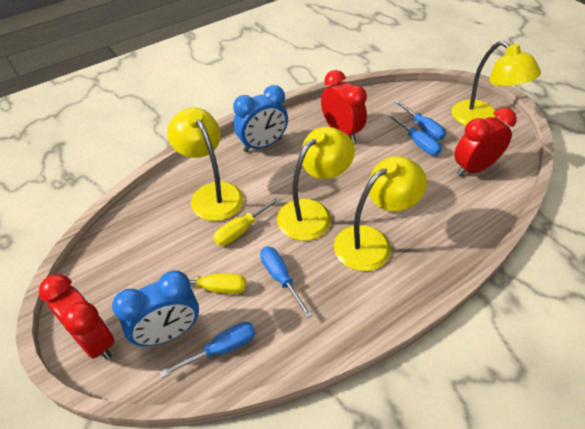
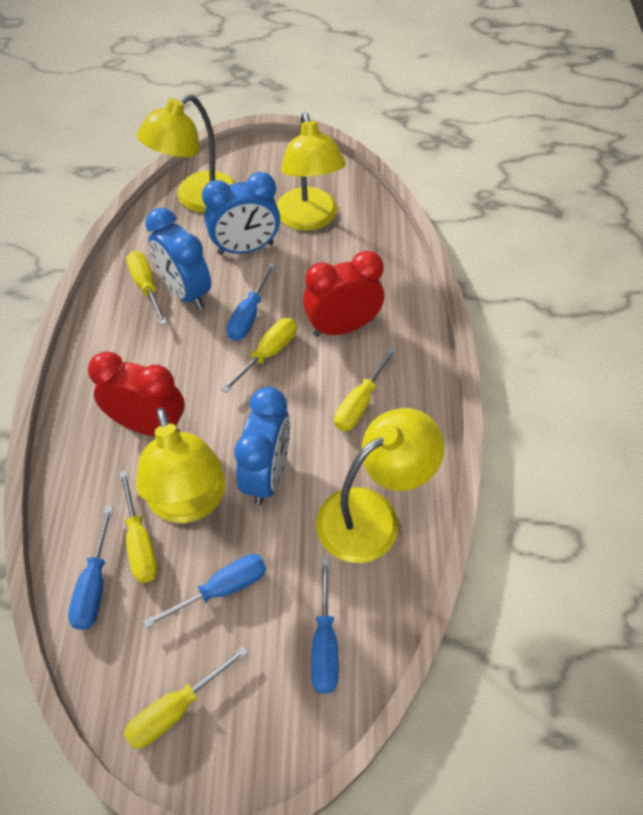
blue clock: [112,270,199,346] [233,85,288,152] = 2 -> [145,208,211,309] [202,172,280,255] [234,387,290,505] = 3
red clock: [39,274,115,360] [321,70,367,142] [454,108,517,176] = 3 -> [88,351,185,436] [303,250,384,337] = 2
yellow screwdriver: [155,274,246,294] [214,197,281,246] = 2 -> [119,471,158,583] [124,646,249,749] [126,251,167,325] [221,318,297,393] [334,347,396,431] = 5

